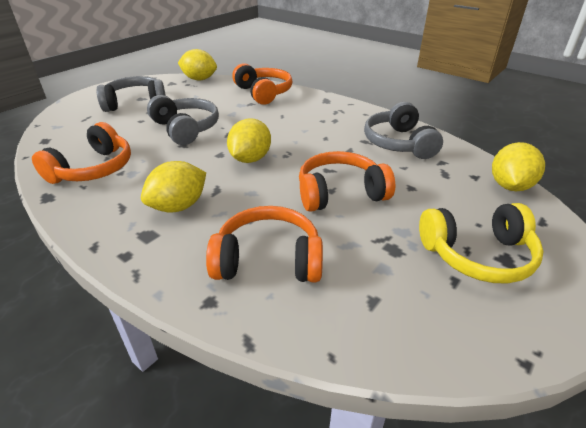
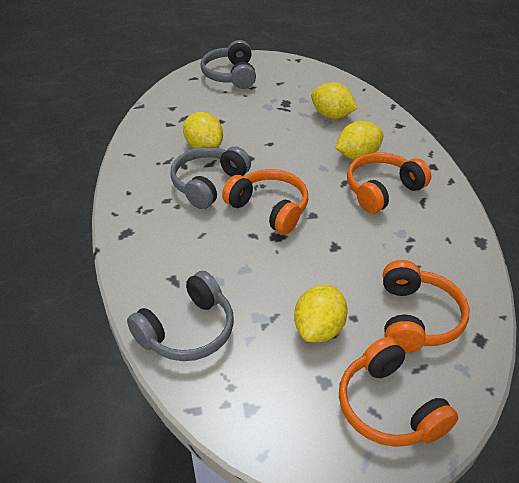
yellow headphones: [419,203,544,284] = 1 -> none = 0

